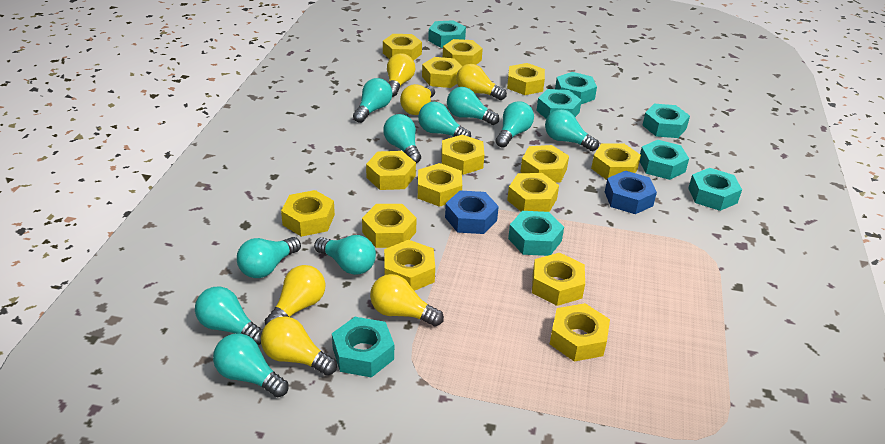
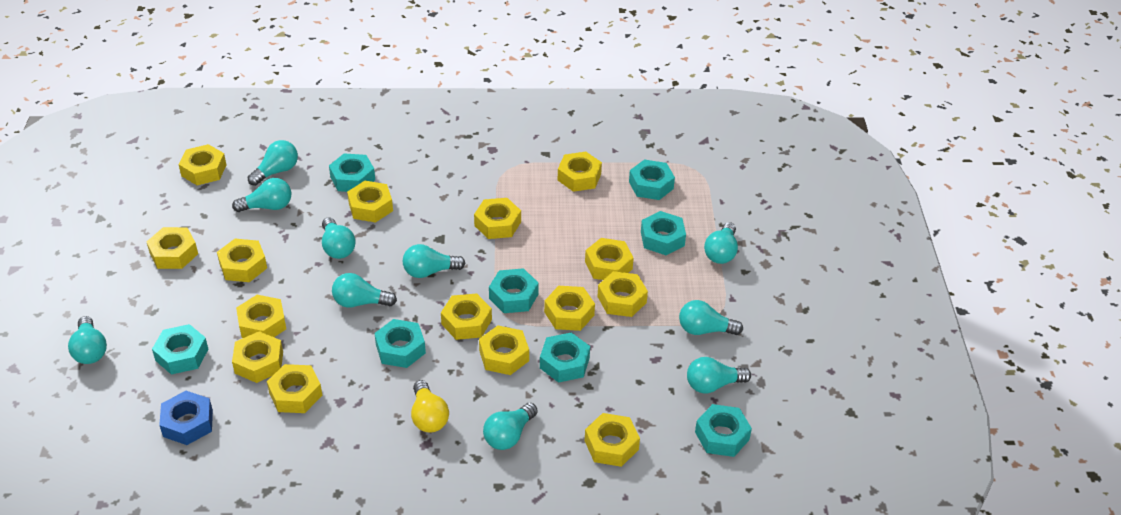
blue nut: [445,190,499,234] [605,171,657,214] = 2 -> [159,391,213,445] = 1
yellow light bulb: [261,316,337,376] [265,265,325,326] [370,274,444,327] [387,53,415,97] [400,84,435,115] [456,64,507,100] = 6 -> [411,380,449,432] = 1

